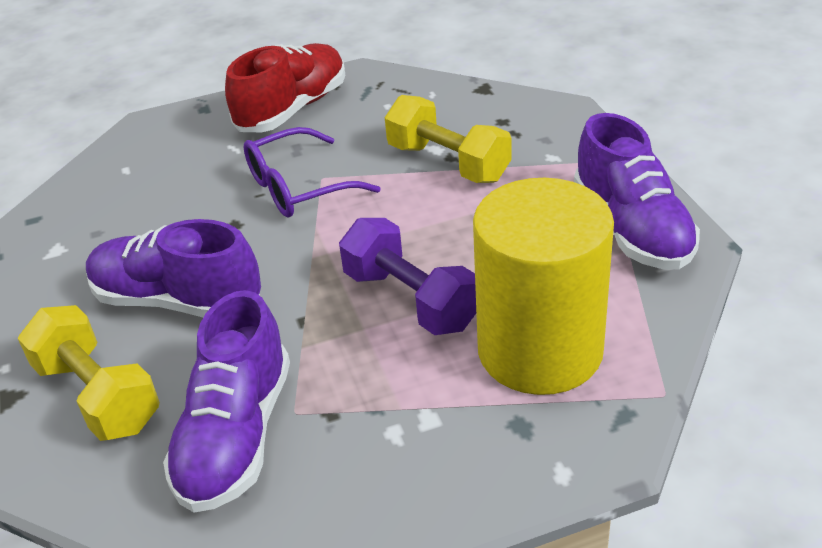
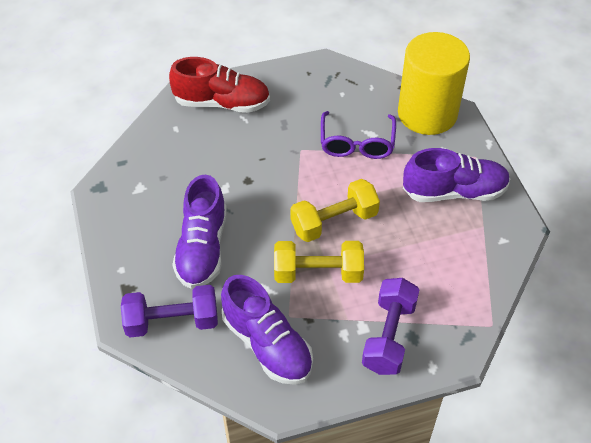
purple dumbbell: [339,218,476,335] = 1 -> [121,285,218,338] [362,278,420,375] = 2

